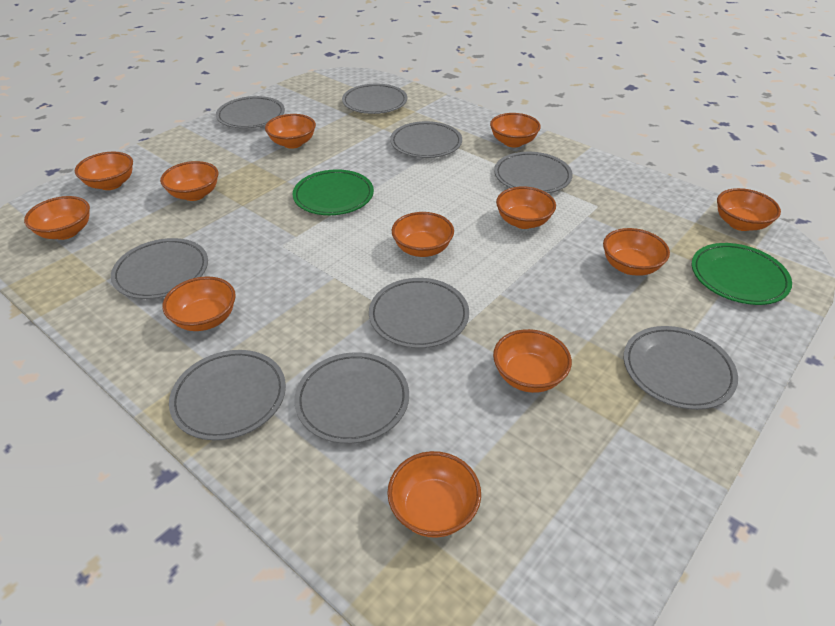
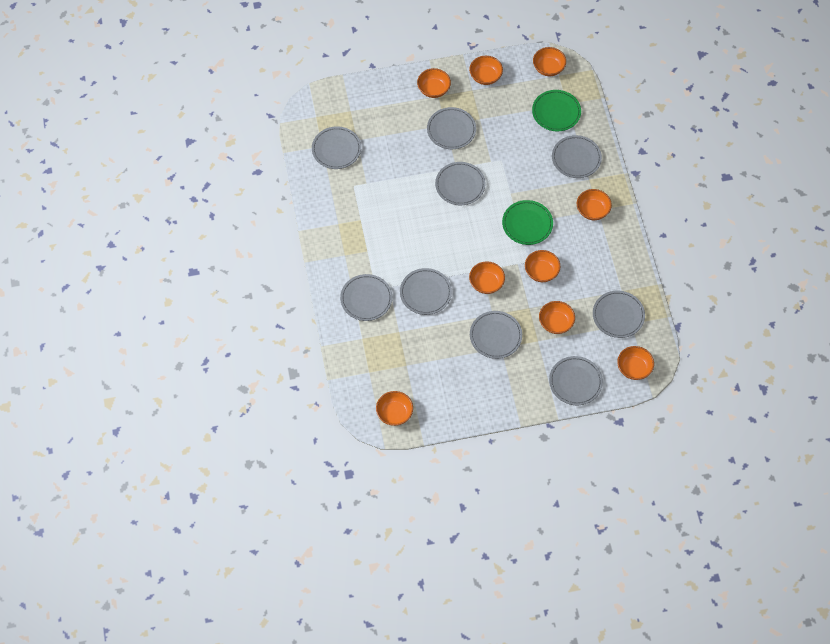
orange bowl: [24,196,90,240] [75,152,133,190] [160,161,218,201] [162,276,236,331] [265,114,316,149] [387,451,481,538] [392,212,454,257] [490,113,541,148] [493,329,572,393] [496,186,556,229] [603,228,670,276] [717,188,781,231] = 12 -> [376,391,413,426] [417,68,451,98] [469,56,503,85] [469,261,505,294] [525,250,560,282] [533,47,566,76] [539,301,575,334] [577,189,612,220] [617,346,654,380] = 9

